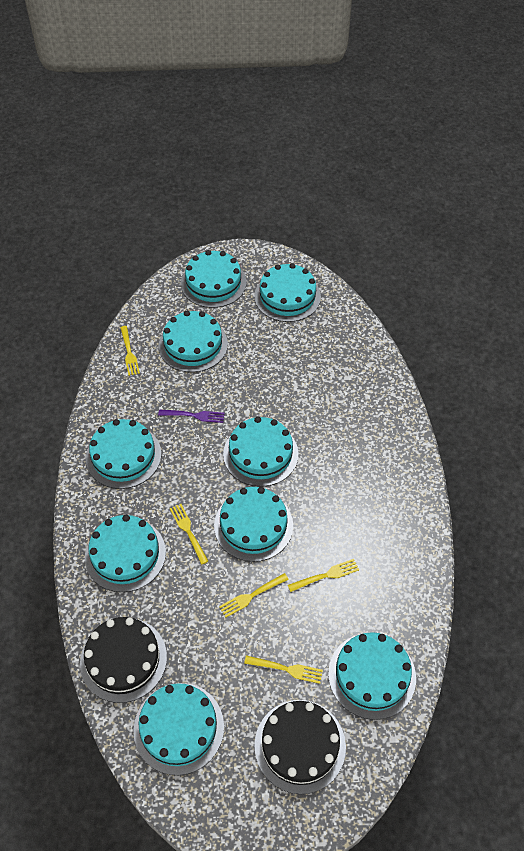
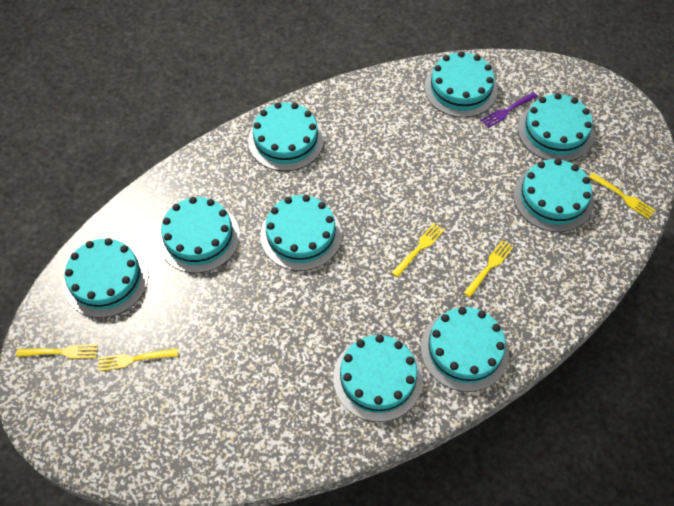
black cake: [80,617,167,703] [254,700,346,794] = 2 -> none = 0

